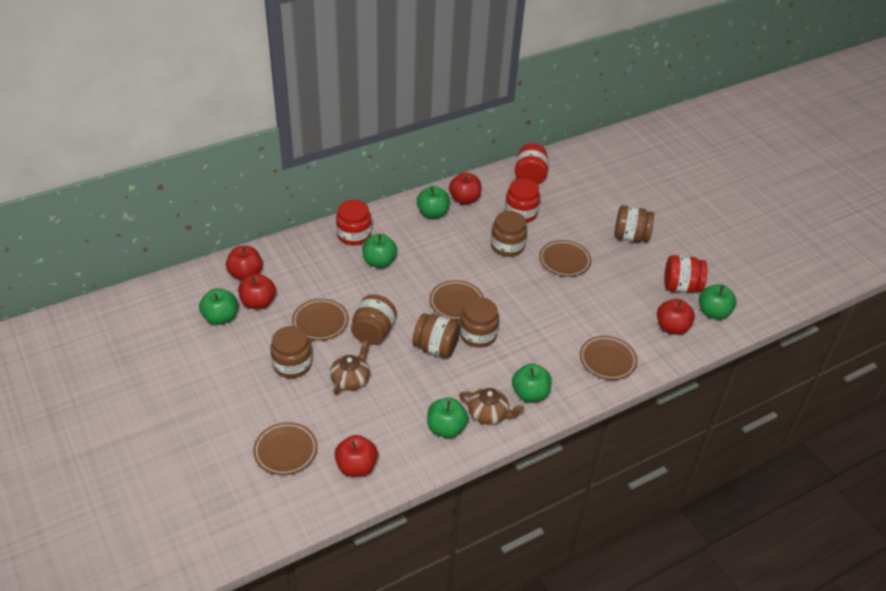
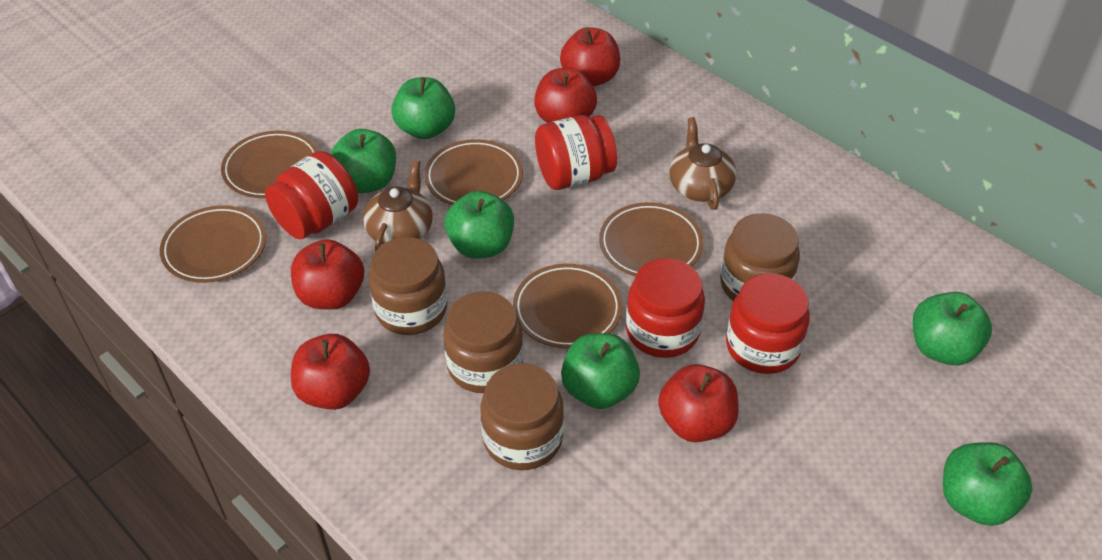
brown jar: [270,326,312,378] [351,294,396,345] [413,313,460,358] [460,297,499,348] [491,211,527,257] [614,205,654,242] = 6 -> [369,237,447,335] [443,292,523,393] [481,363,564,470] [720,213,800,301] = 4

